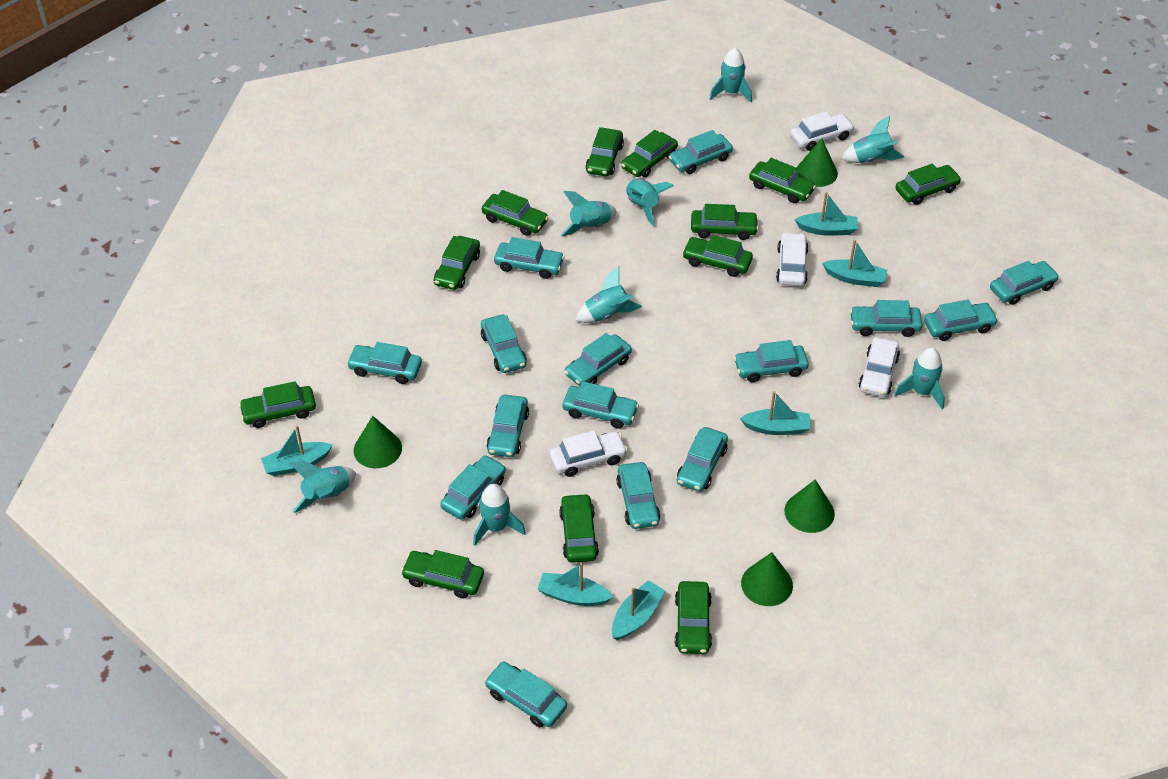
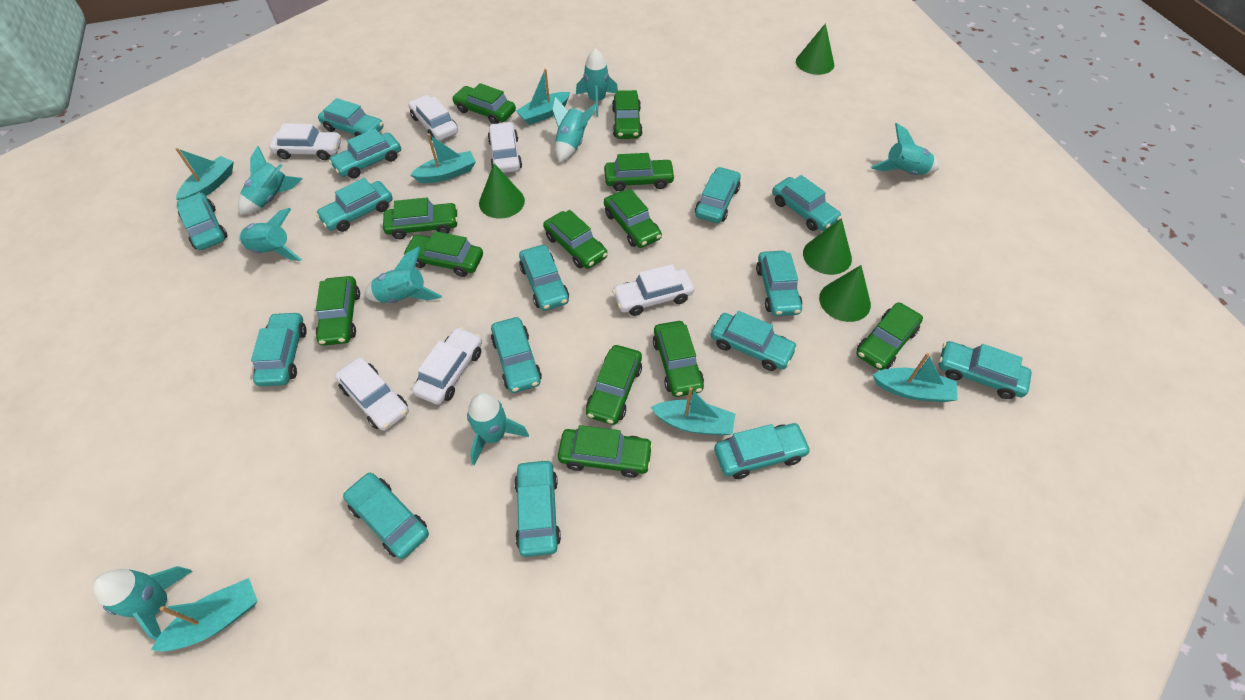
white car: [549,430,628,477] [776,232,809,286] [790,111,854,151] [859,337,900,397] = 4 -> [269,123,341,160] [335,357,409,431] [408,95,458,141] [412,327,482,405] [488,122,522,173] [612,264,694,316] = 6

